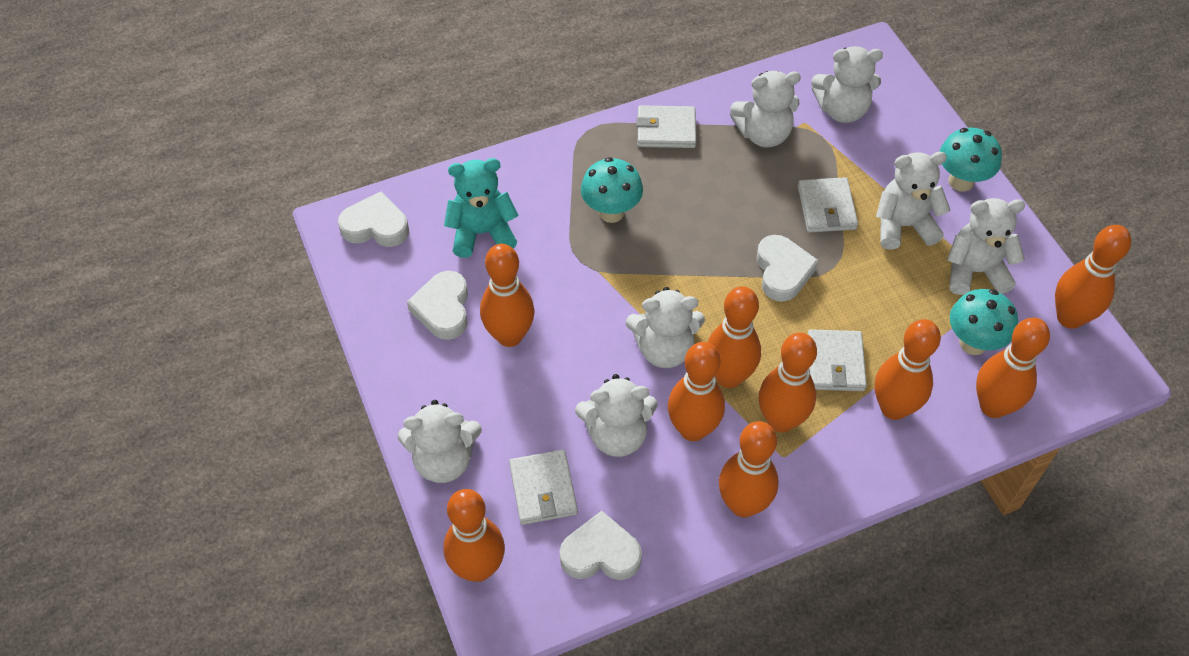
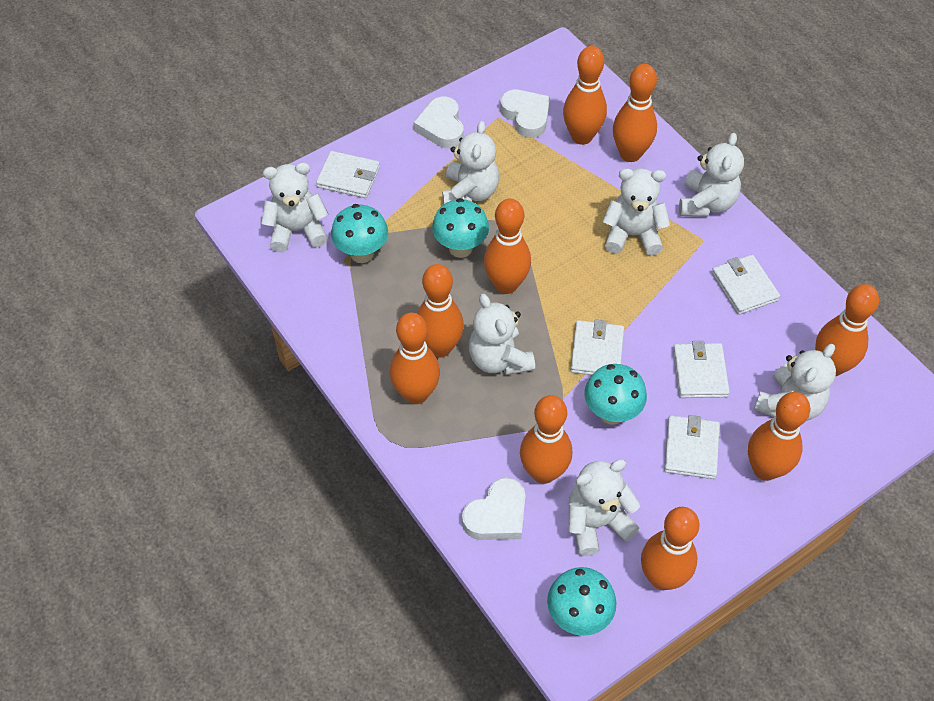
turquoise mushroom: [581,157,643,223] [939,128,1002,192] [950,289,1018,355] = 3 -> [331,204,388,263] [432,198,489,258] [547,567,616,636] [584,364,647,425] = 4
turquoise teddy bear: [444,158,519,258] = 1 -> none = 0
white heart: [338,192,409,247] [407,271,468,340] [560,511,642,580] [756,235,819,302] = 4 -> [413,97,464,148] [462,477,526,540] [500,90,550,138] = 3
white wallet: [509,450,578,525] [636,105,696,148] [798,177,858,233] [808,329,867,391] = 4 -> [316,151,380,198] [570,319,624,375] [664,415,720,479] [673,341,730,398] [712,254,780,315] = 5

